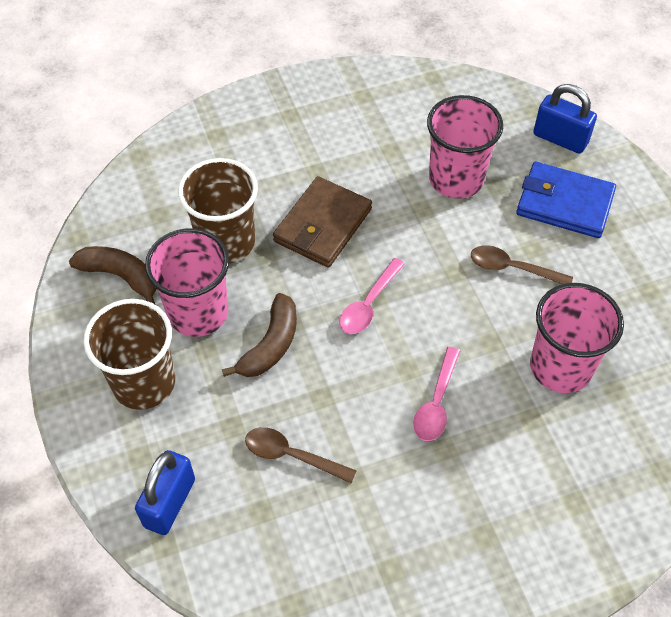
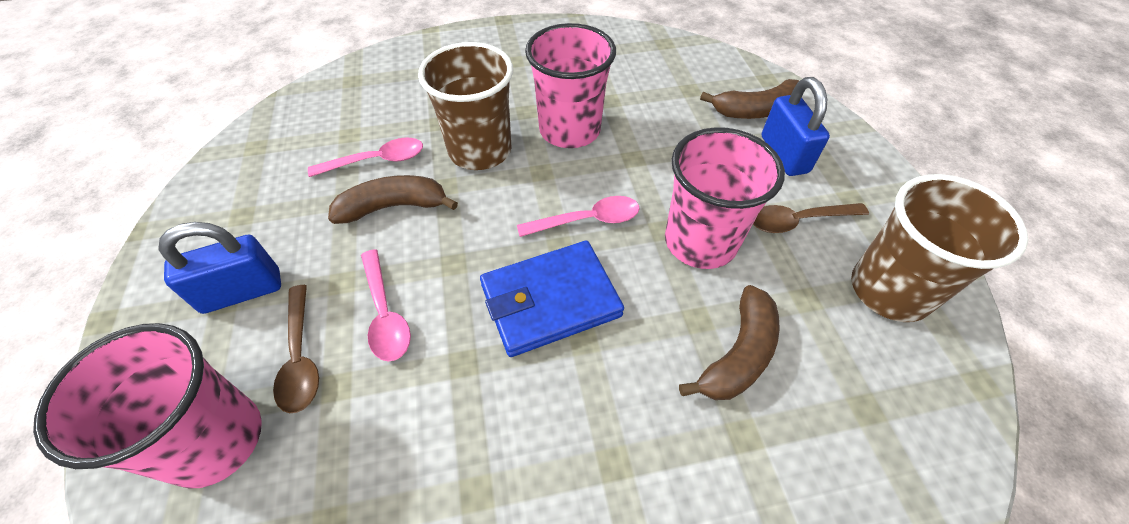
brown banana: [69,246,157,304] [222,293,297,377] = 2 -> [328,175,458,224] [679,285,780,400] [700,79,799,119] = 3
brown wallet: [273,176,372,268] = 1 -> none = 0
pink spoon: [339,258,405,334] [413,347,460,441] = 2 -> [308,138,423,177] [361,249,411,362] [517,196,639,237] = 3

